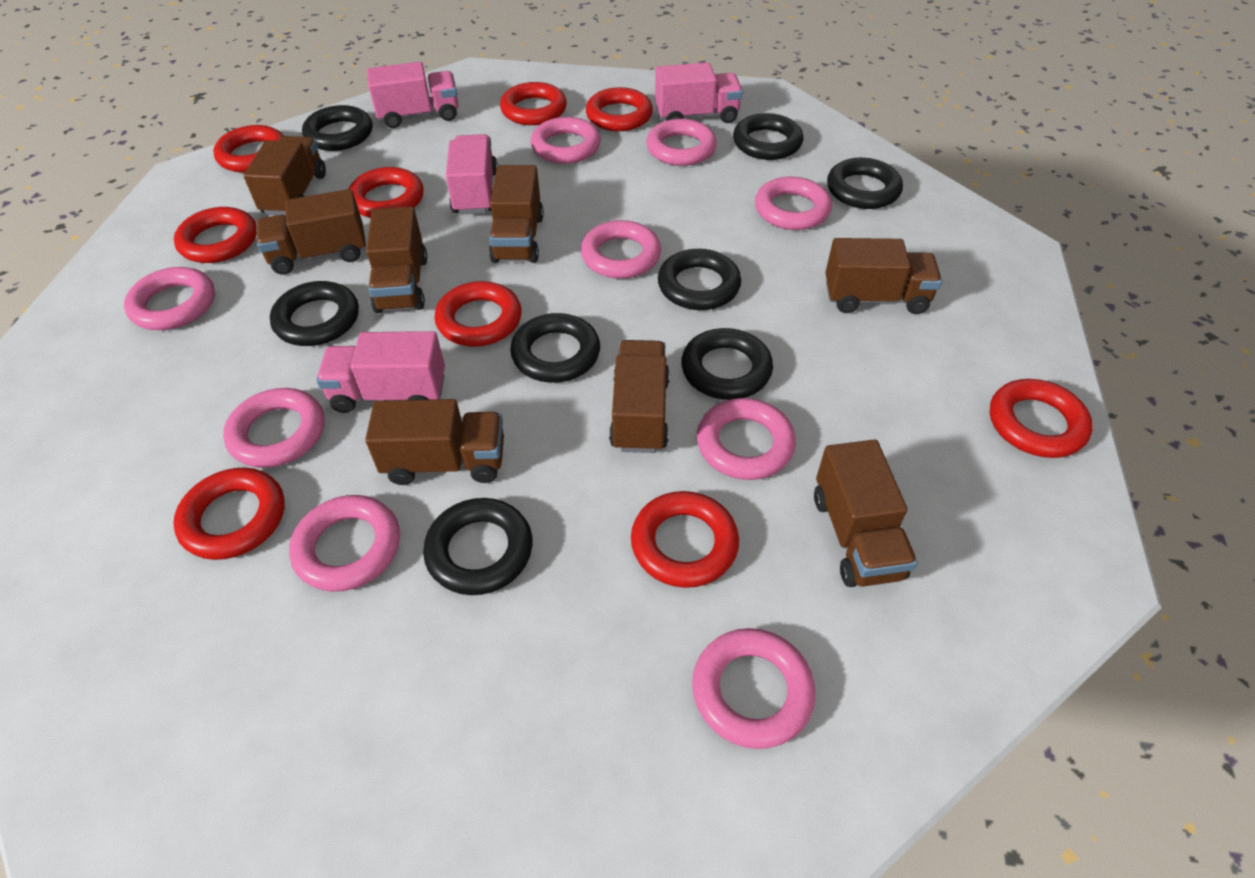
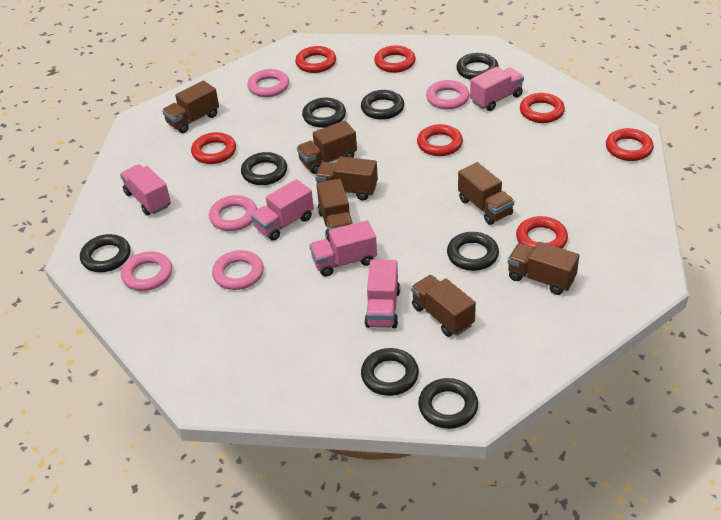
brown truck: [243,136,326,216] [256,189,366,275] [365,399,504,485] [366,207,427,313] [489,165,544,263] [609,340,670,453] [814,440,917,587] [825,238,942,314] = 8 -> [162,80,219,133] [297,120,357,174] [315,156,378,201] [316,179,353,243] [411,275,476,337] [458,162,514,225] [508,242,579,295] = 7
pink ring: [124,267,215,330] [223,388,324,468] [289,495,400,592] [531,117,601,164] [581,220,661,279] [646,119,717,166] [692,628,815,749] [697,398,796,480] [755,177,832,230] = 9 -> [121,252,172,291] [209,195,257,231] [212,250,264,290] [247,69,289,97] [426,80,470,109] = 5
pink truck: [316,331,445,413] [367,62,458,128] [446,134,498,215] [655,62,743,123] = 4 -> [120,164,171,215] [251,179,314,241] [309,220,377,277] [365,259,400,328] [470,67,524,111] = 5
red ring: [173,468,284,560] [174,207,257,263] [213,125,284,173] [349,167,424,218] [435,281,522,347] [500,82,567,125] [586,87,653,131] [631,491,739,588] [990,379,1093,458] = 9 -> [191,132,236,164] [295,46,336,73] [374,45,415,73] [417,124,463,156] [516,216,568,248] [520,93,565,123] [606,128,654,161] = 7

